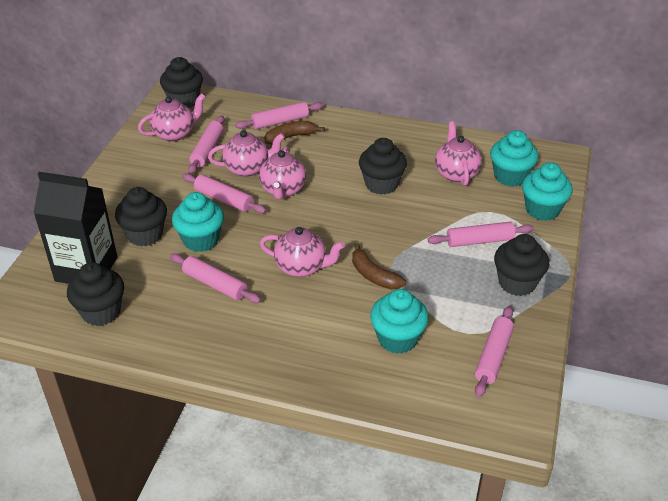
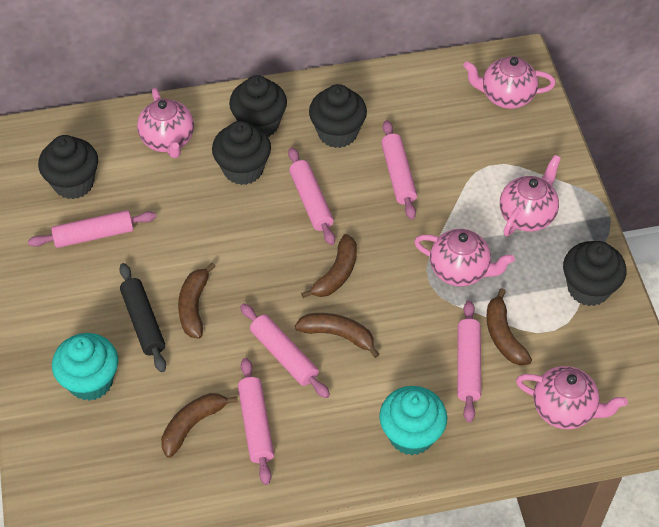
black carton: [33,172,117,284] = 1 -> none = 0
black rolling pin: none = 0 -> [119,263,166,372] = 1
brown banana: [264,121,325,144] [352,243,406,289] = 2 -> [161,393,238,458] [178,263,216,339] [295,313,380,358] [301,234,357,298] [486,288,532,365] = 5
turquoise cupcake: [172,192,224,252] [370,289,429,354] [490,130,538,187] [522,162,573,221] = 4 -> [52,333,118,401] [379,386,447,455] = 2

